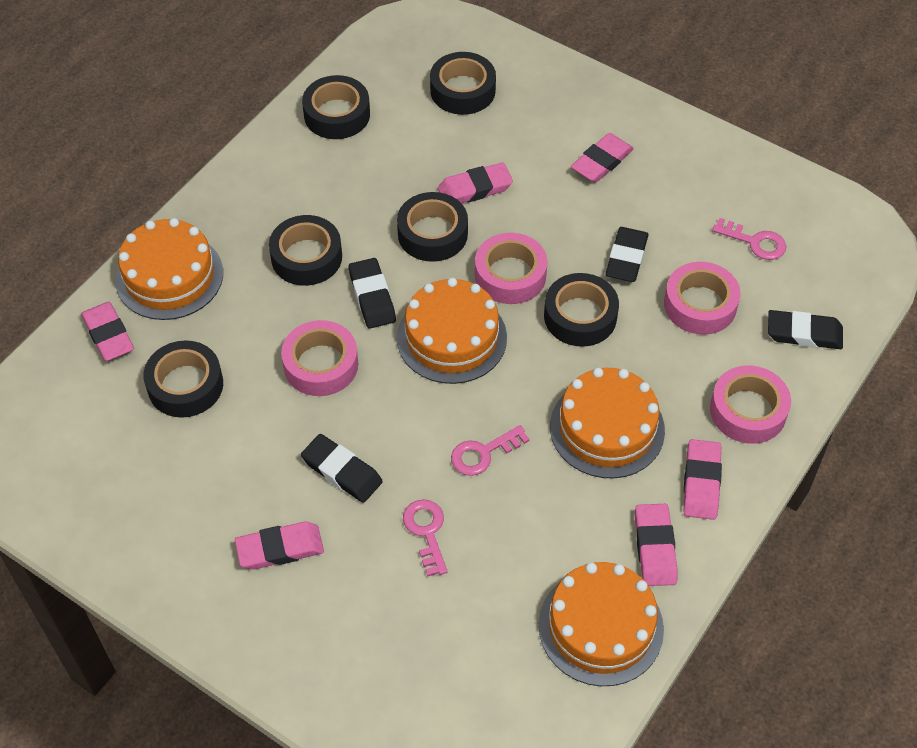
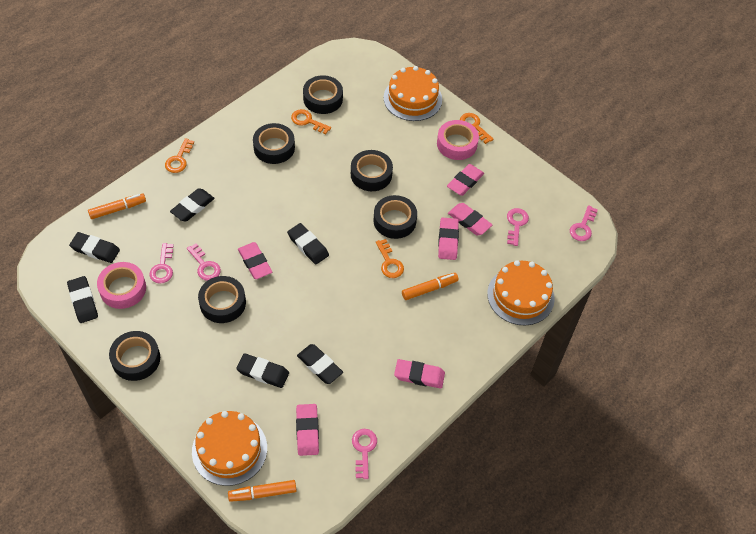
black eraser: [301,434,383,503] [348,258,396,329] [605,227,649,282] [768,310,843,349] = 4 -> [67,276,98,323] [69,232,120,263] [170,188,214,221] [236,353,289,388] [287,223,329,265] [297,344,343,384] = 6
orange cake: [115,218,223,320] [397,278,507,384] [539,562,664,686] [550,368,665,478] = 4 -> [192,411,267,486] [384,66,442,121] [487,260,555,325] = 3
orange key: none = 0 -> [165,138,194,173] [291,109,331,134] [376,239,404,278] [460,113,494,144] = 4
orange marker: none = 0 -> [88,194,146,219] [228,480,297,502] [402,273,459,300] = 3
pink key: [403,499,448,576] [451,425,530,476] [712,218,786,260] = 3 -> [149,243,174,284] [187,243,221,281] [352,429,377,479] [507,208,529,246] [570,205,598,241] = 5
pink tape: [281,320,358,396] [475,233,547,304] [664,262,741,335] [710,366,791,444] = 4 -> [97,262,146,309] [437,120,479,160] = 2

